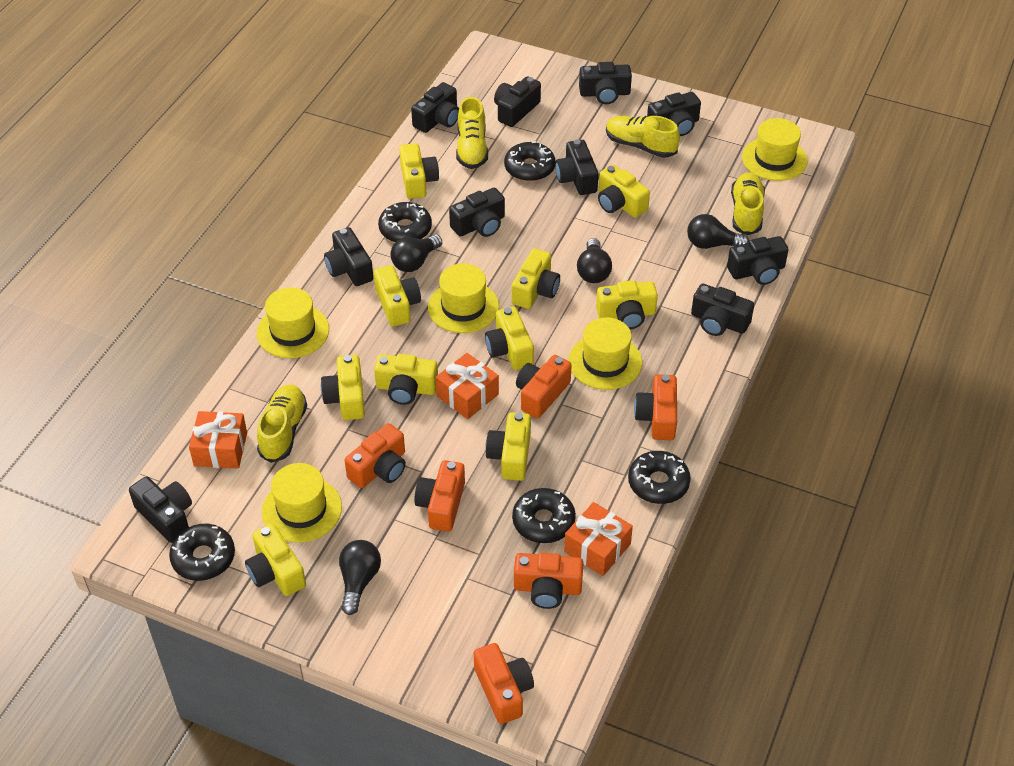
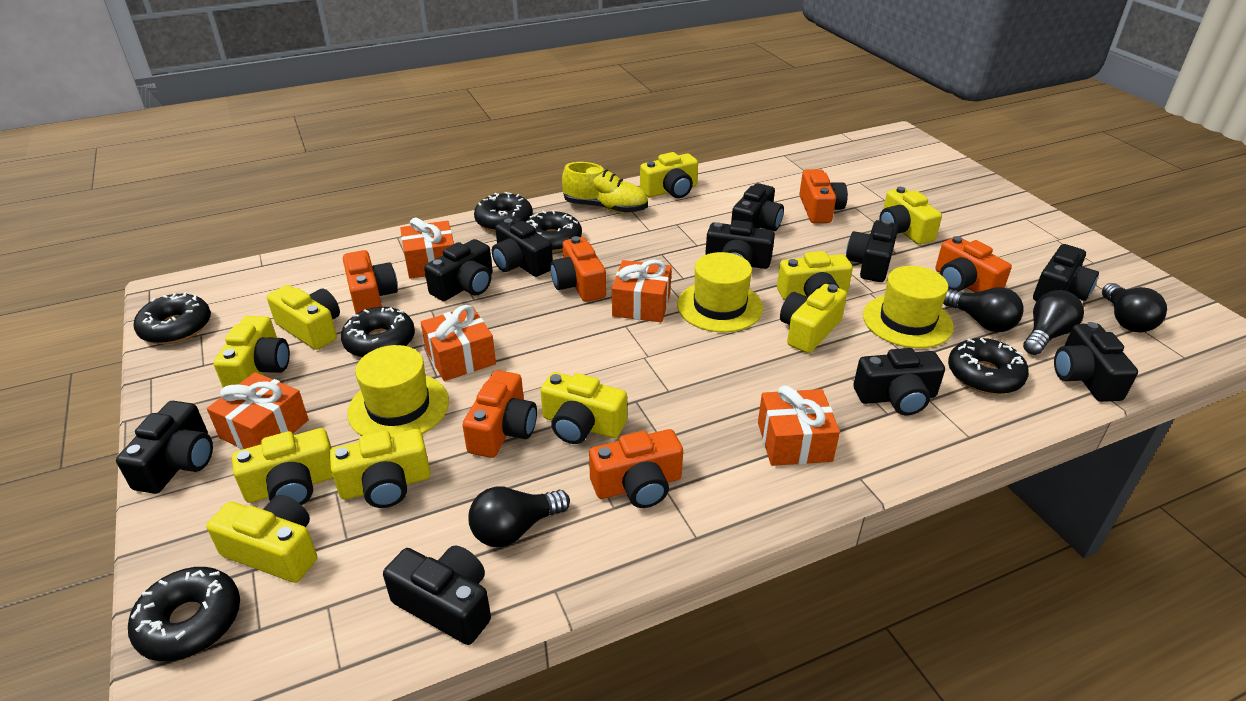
black donut: [169,524,235,581] [378,202,432,242] [504,141,556,181] [512,488,576,543] [628,451,691,504] = 5 -> [128,567,240,661] [134,292,211,344] [341,307,415,358] [474,192,533,232] [526,211,582,252] [948,338,1029,395] = 6
orange gift: [189,411,247,469] [435,353,499,419] [564,502,633,576] = 3 -> [207,372,309,449] [400,217,454,279] [421,305,496,381] [612,259,672,322] [758,386,840,466] = 5
yellow hat: [257,287,329,358] [262,463,342,543] [428,264,499,333] [569,317,642,390] [742,118,808,181] = 5 -> [347,345,449,436] [677,252,763,333] [863,266,954,348] = 3
yellow shoe: [257,384,307,463] [456,97,488,169] [606,116,680,158] [731,172,765,235] = 4 -> [562,162,648,213] = 1

